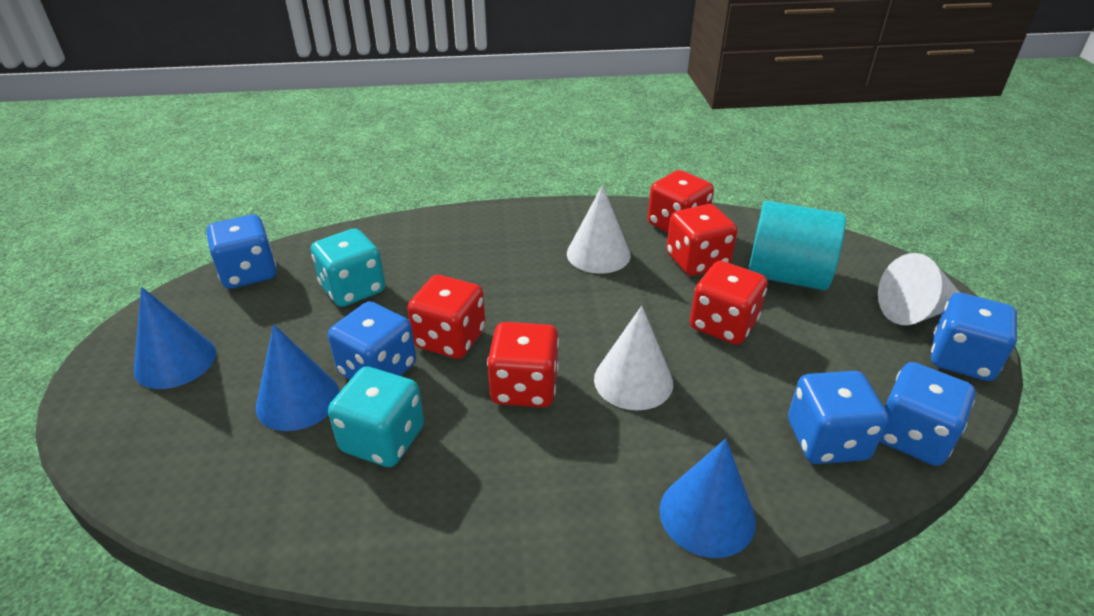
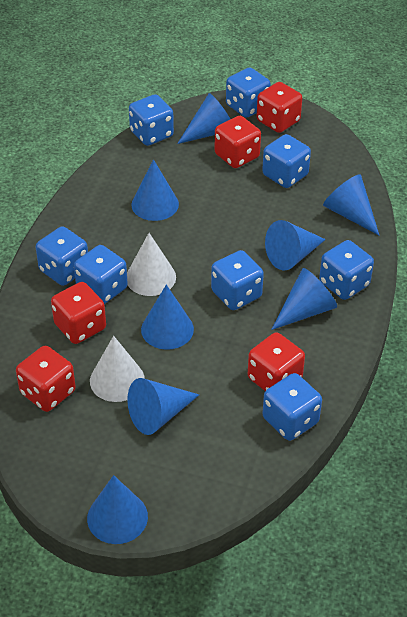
blue cone: [134,287,216,389] [256,324,339,431] [659,439,756,558] = 3 -> [87,475,148,544] [127,378,199,435] [131,159,179,221] [141,285,194,350] [177,93,230,144] [265,220,326,270] [271,268,337,330] [323,174,380,236] = 8
blue dice: [206,214,277,289] [328,301,416,380] [788,371,889,464] [879,362,976,466] [931,293,1017,381] = 5 -> [36,226,88,286] [74,245,128,304] [129,94,174,146] [211,250,264,310] [226,67,271,118] [262,134,311,188] [263,373,322,441] [319,240,374,300] = 8
turquoise cylinder: [748,201,846,290] = 1 -> none = 0
turquoise dice: [311,228,385,307] [328,367,424,467] = 2 -> none = 0
white cone: [567,185,631,274] [594,306,673,410] [878,253,960,325] = 3 -> [90,336,145,402] [127,233,176,296] = 2

